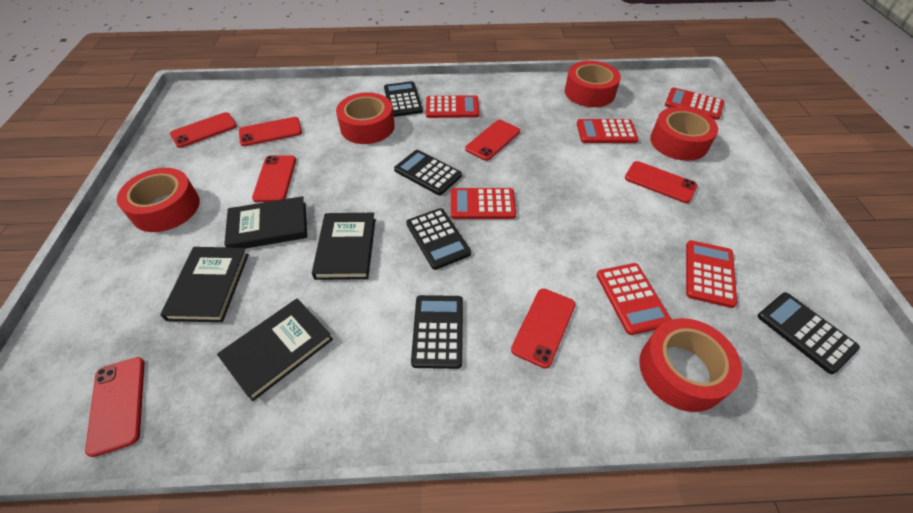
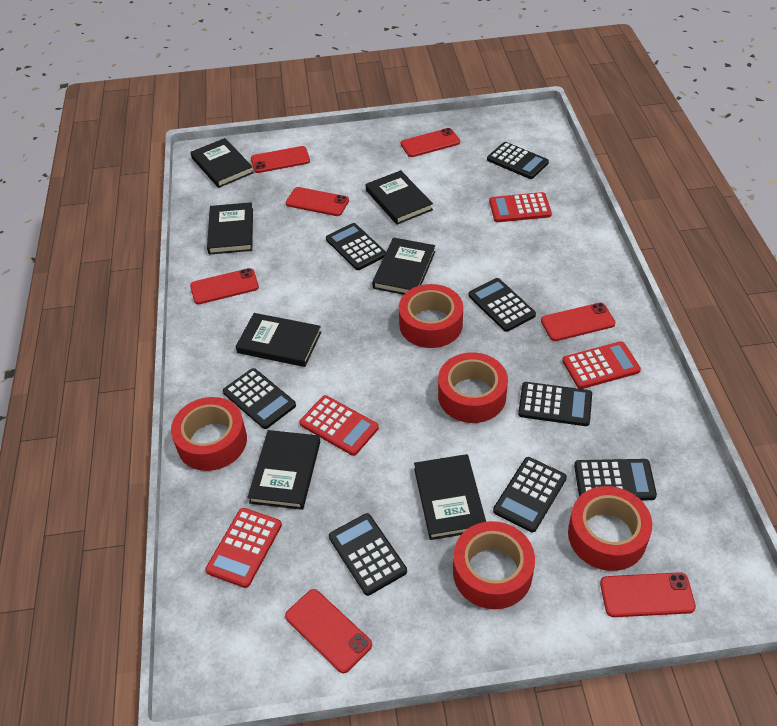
black book: [160,247,249,322] [217,298,333,401] [224,196,307,249] [312,213,376,280] = 4 -> [191,138,254,188] [207,202,253,255] [236,313,321,367] [247,430,320,510] [366,170,433,225] [372,238,435,295] [414,454,486,540] = 7
black calculator: [384,81,423,117] [394,150,462,195] [406,208,471,270] [411,295,463,369] [758,292,860,374] = 5 -> [223,368,296,429] [326,223,386,270] [329,513,407,596] [469,278,536,332] [487,142,549,179] [493,457,567,532] [518,382,592,426] [574,459,657,500] = 8
red calculator: [426,95,479,118] [451,188,516,219] [577,119,639,143] [597,263,672,335] [665,87,724,120] [686,240,737,308] = 6 -> [205,508,282,588] [299,395,379,456] [489,192,552,222] [562,341,641,389] = 4

